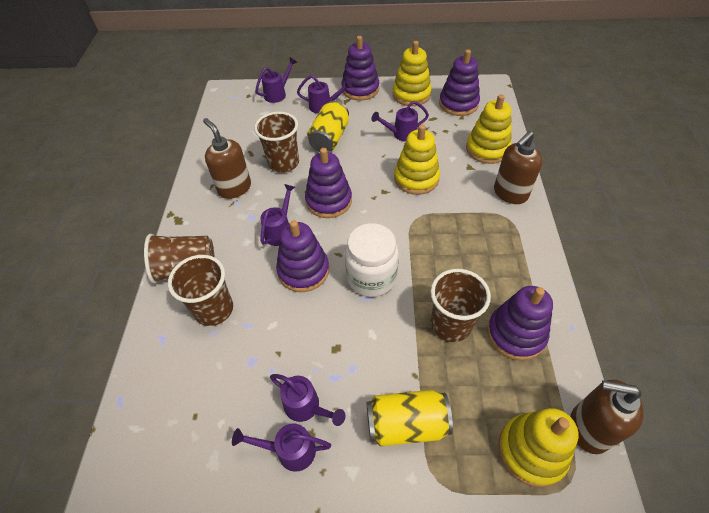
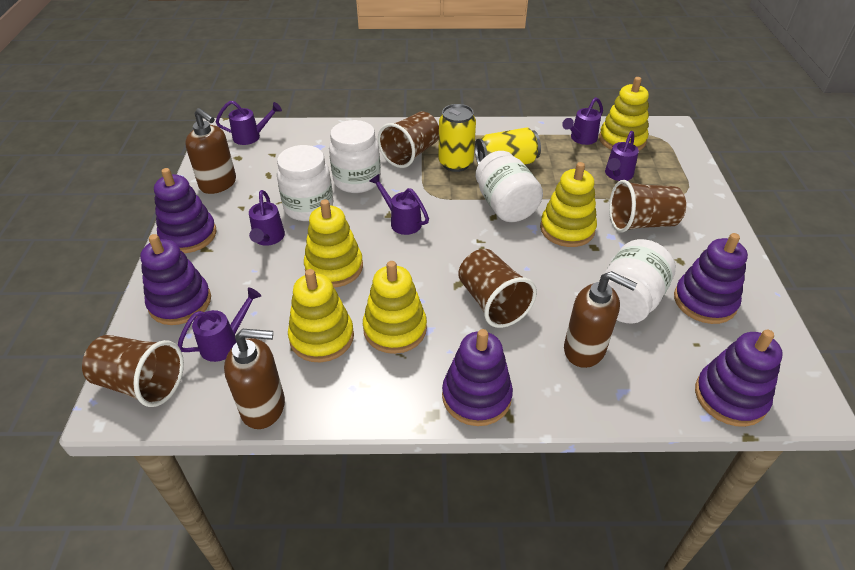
white jar: [345,223,399,297] = 1 -> [277,145,333,221] [329,120,381,193] [476,151,543,222] [604,239,676,324] = 4
yellow stacking toy: [393,41,432,106] [394,124,440,195] [466,94,512,164] [498,408,579,487] = 4 -> [288,269,354,362] [304,199,363,287] [363,261,427,354] [540,162,597,247] [599,77,649,151] = 5

